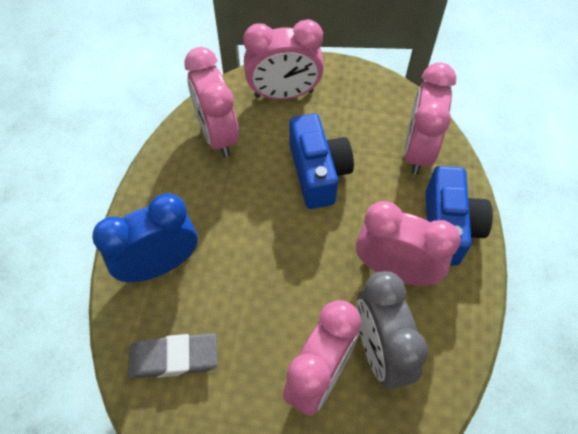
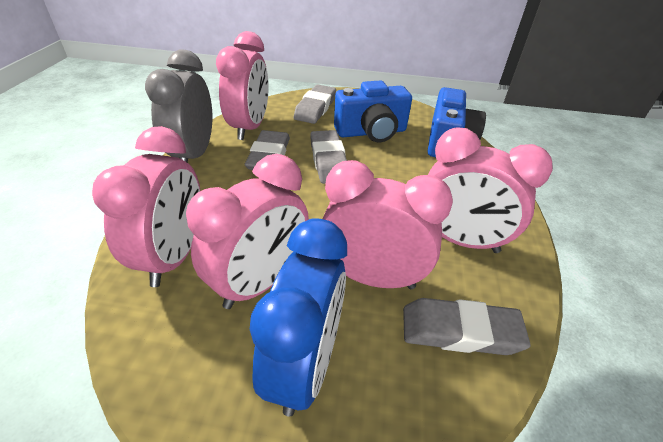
grey eraser: [128,333,217,379] = 1 -> [245,130,290,170] [293,84,336,124] [310,130,347,184] [403,298,531,355] = 4

